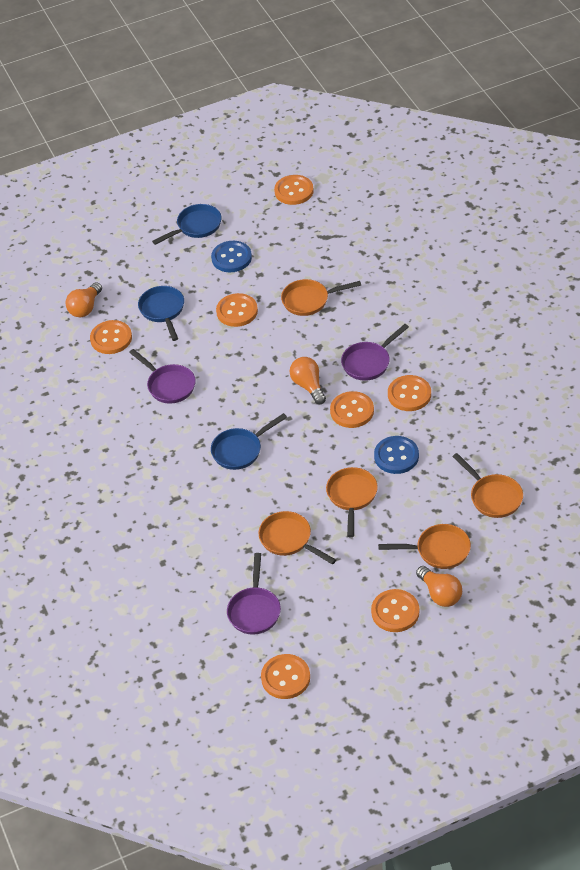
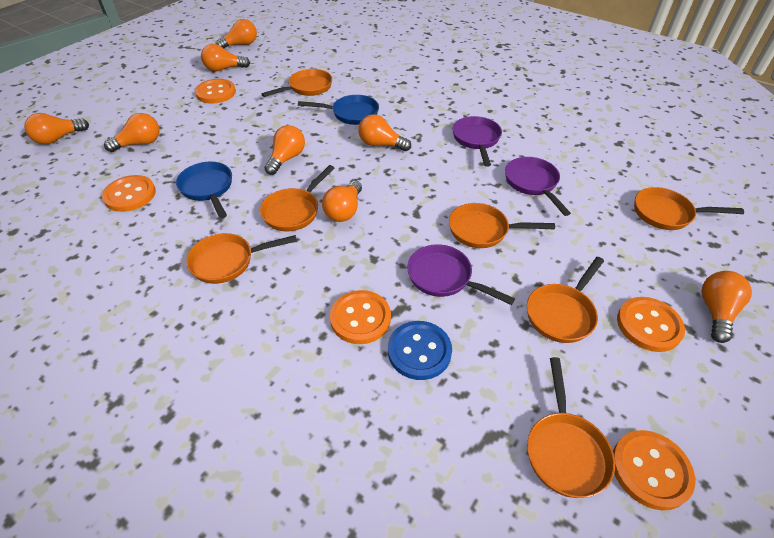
blue button: [211,241,252,272] [374,436,419,474] = 2 -> [388,321,452,380] = 1
blue pan: [138,286,184,341] [152,204,221,245] [211,413,287,470] = 3 -> [176,162,232,218] [298,95,379,125] = 2
orange button: [90,320,132,354] [216,293,258,327] [261,654,310,699] [274,175,314,205] [330,391,374,428] [371,589,419,632] [388,375,431,411] = 7 -> [102,175,156,212] [195,79,236,104] [330,290,391,344] [613,430,695,510] [617,297,685,352] = 5
orange light bulb: [66,282,102,317] [290,357,326,404] [416,566,462,607] = 3 -> [24,113,89,144] [104,113,160,152] [201,44,250,71] [215,19,257,48] [265,125,305,175] [322,181,362,222] [358,114,411,151] [701,271,752,343] = 8
orange pan: [259,511,336,565] [281,279,361,316] [326,467,378,537] [378,524,471,569] [452,453,523,518] = 5 -> [186,233,297,284] [260,165,334,231] [262,69,332,97] [449,203,555,248] [527,257,604,343] [527,357,615,498] [634,187,744,230] = 7

